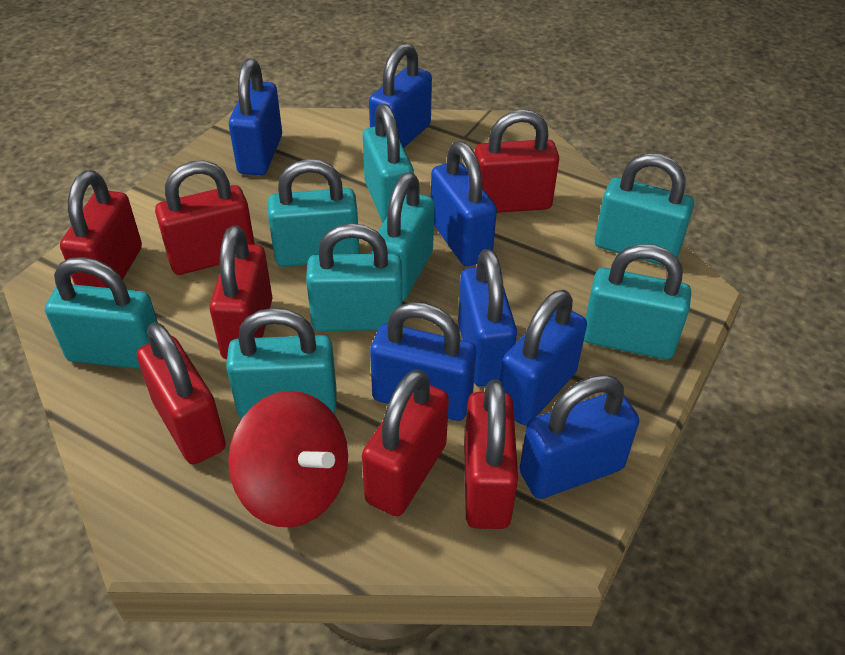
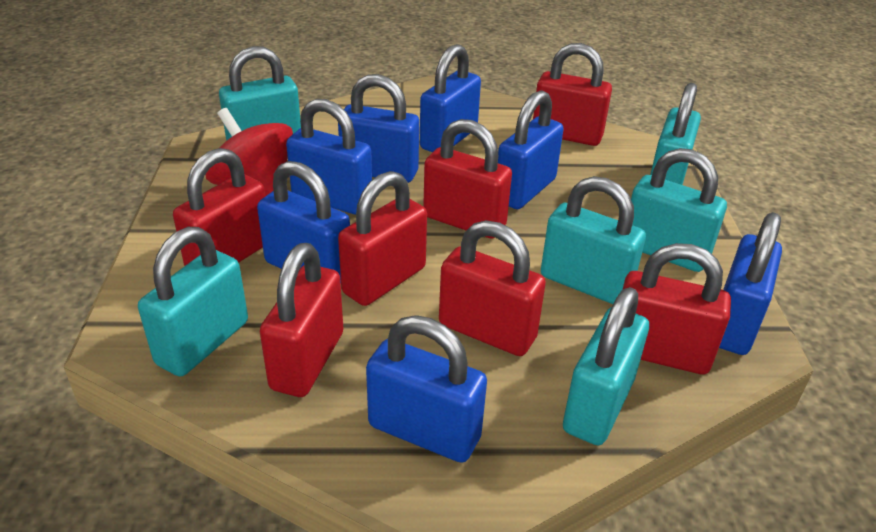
turquoise padlock: [45,257,158,369] [226,308,336,418] [268,159,360,267] [306,223,402,331] [363,104,414,223] [372,173,434,301] [584,244,691,359] [595,153,694,266] = 8 -> [138,227,248,377] [219,46,301,140] [541,176,646,304] [563,287,649,445] [631,148,727,272] [650,83,701,185] = 6

